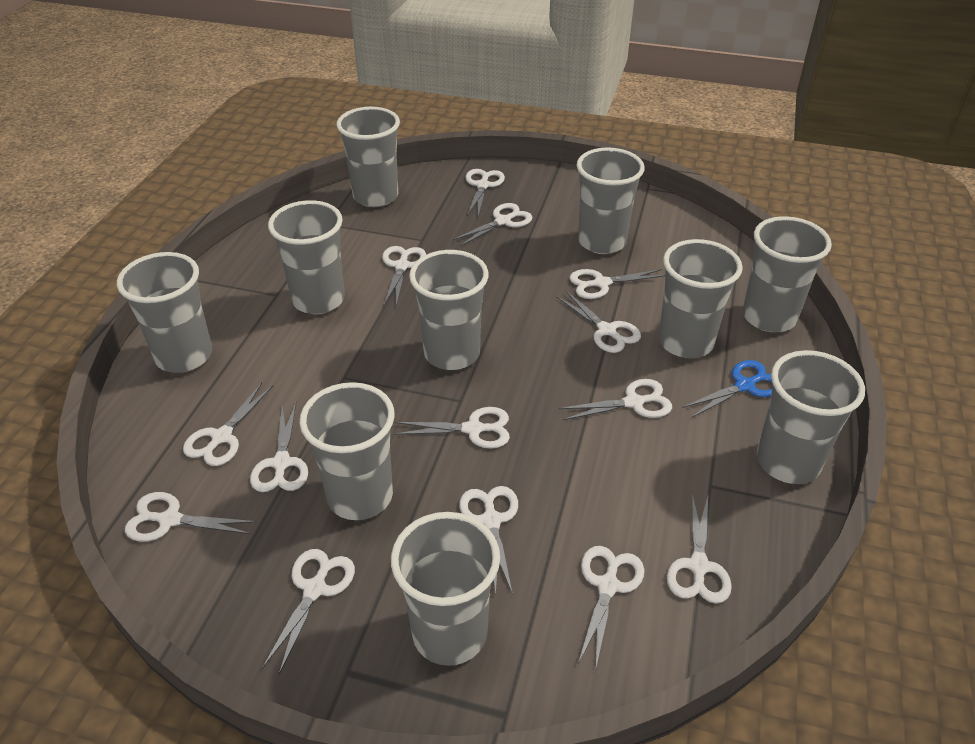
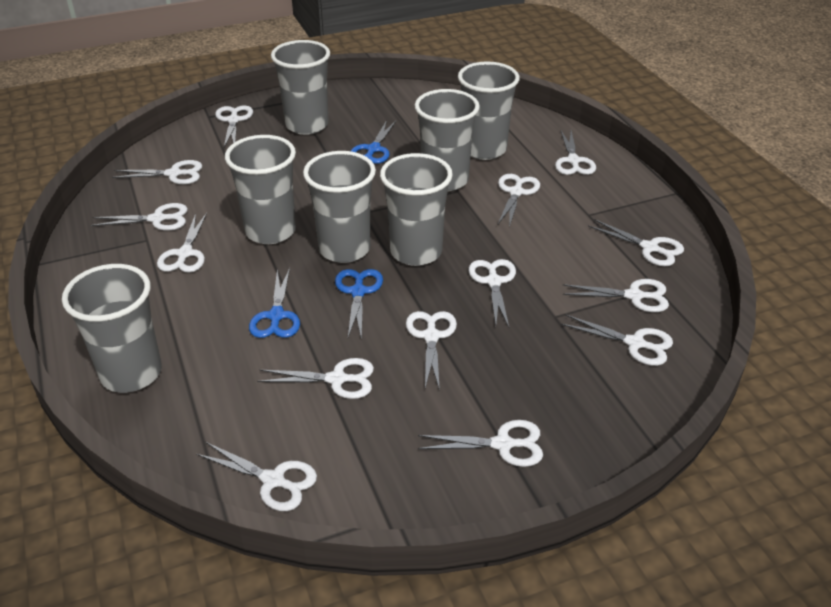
blue scissors: [683,360,772,417] = 1 -> [249,268,300,338] [335,269,383,340] [351,120,397,164] = 3
grey cup: [117,252,212,373] [268,200,345,314] [300,382,395,520] [337,107,400,207] [391,512,500,666] [409,250,489,370] [577,148,645,254] [658,239,743,358] [743,216,832,332] [757,350,865,484] = 10 -> [62,264,162,393] [225,135,296,244] [271,40,330,135] [303,151,376,263] [380,153,453,266] [415,89,480,191] [458,61,520,160] = 7

